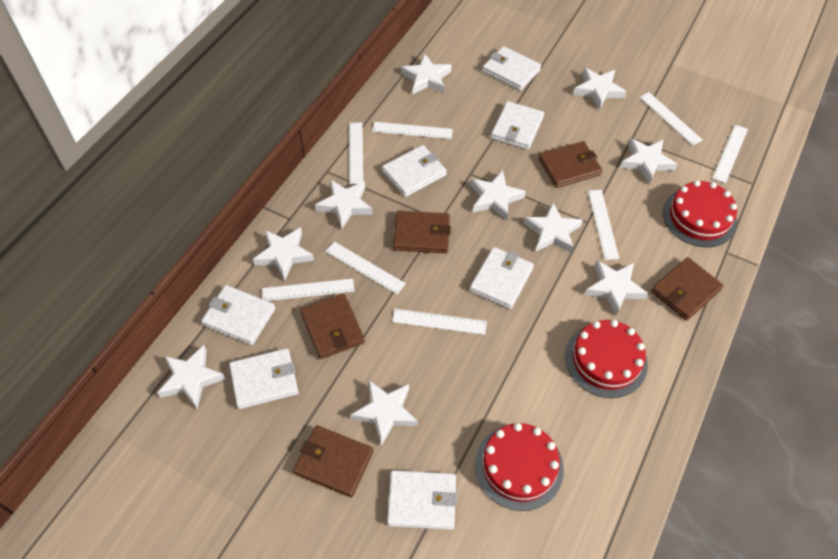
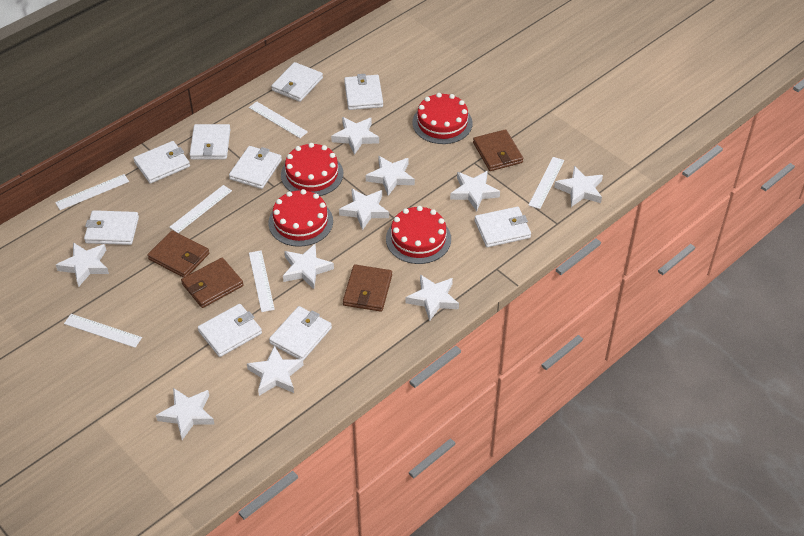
brown wallet: [293,425,373,498] [300,294,365,359] [393,211,451,253] [539,141,602,188] [651,257,724,321] = 5 -> [147,230,209,278] [181,258,244,308] [343,264,392,312] [473,129,523,171] = 4
red cake: [475,423,564,511] [565,320,648,398] [663,180,737,247] = 3 -> [269,189,333,247] [281,143,343,196] [386,206,451,264] [412,93,473,144] = 4
white ruler: [262,279,354,301] [325,242,406,294] [349,122,363,184] [372,122,453,139] [392,309,487,335] [588,190,619,260] [639,92,703,146] [713,125,748,183] = 8 -> [55,174,129,210] [64,314,142,348] [169,185,232,233] [249,101,308,138] [249,251,275,312] [528,157,564,209] = 6
white wallet: [201,285,275,345] [229,348,299,409] [382,145,447,197] [387,470,457,530] [470,247,534,309] [482,46,541,91] [491,101,544,150] = 7 -> [84,210,139,245] [133,141,190,184] [189,124,230,160] [198,304,262,357] [229,146,282,189] [269,306,332,361] [271,62,323,102] [344,74,383,110] [475,207,531,247] = 9

